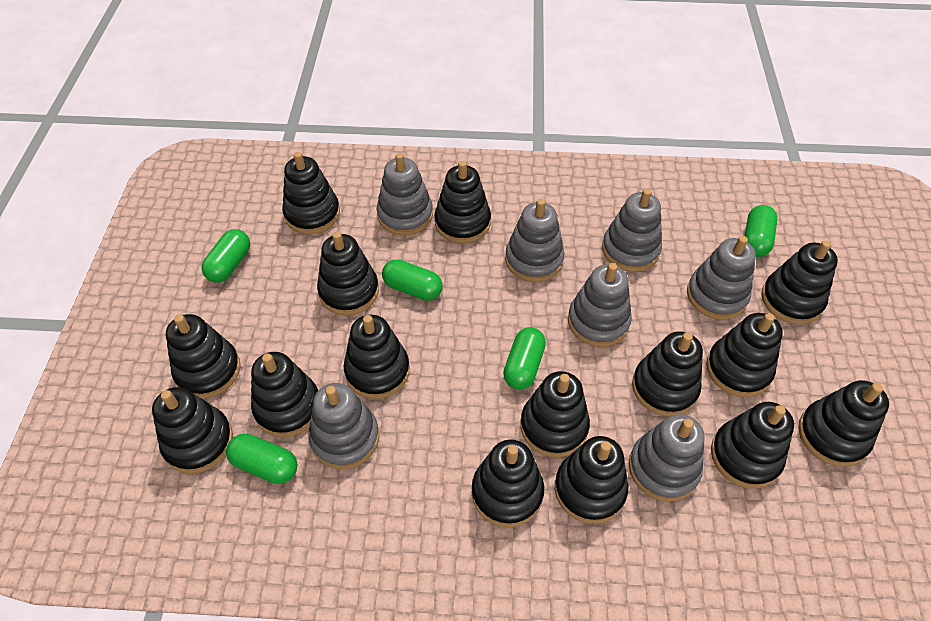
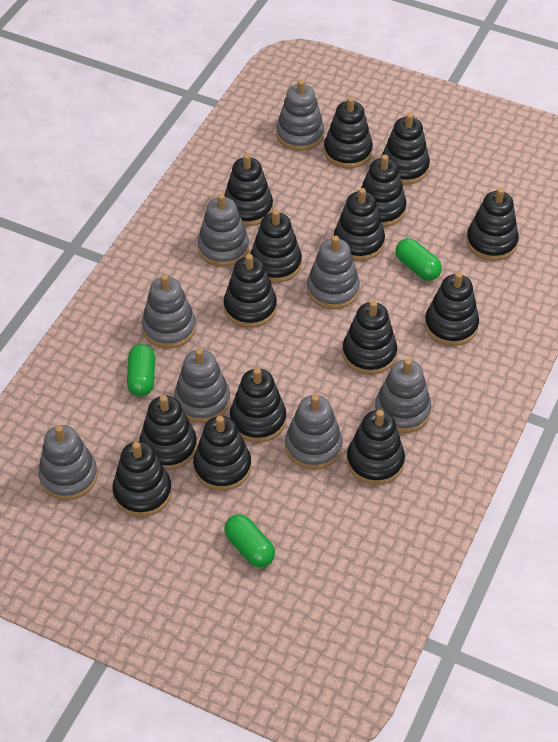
green capsule: [201,229,250,283] [226,434,297,484] [382,259,443,301] [503,327,546,390] [745,205,777,257] = 5 -> [127,344,155,396] [224,514,275,568] [396,238,442,281] = 3
grey stacking toy: [308,383,379,469] [377,153,433,236] [505,199,565,282] [568,263,632,347] [602,188,662,272] [629,414,705,501] [687,236,756,320] = 7 -> [38,425,98,500] [142,274,196,348] [174,348,230,423] [197,194,249,267] [276,79,324,151] [285,395,343,470] [307,236,360,309] [374,358,431,433] = 8

